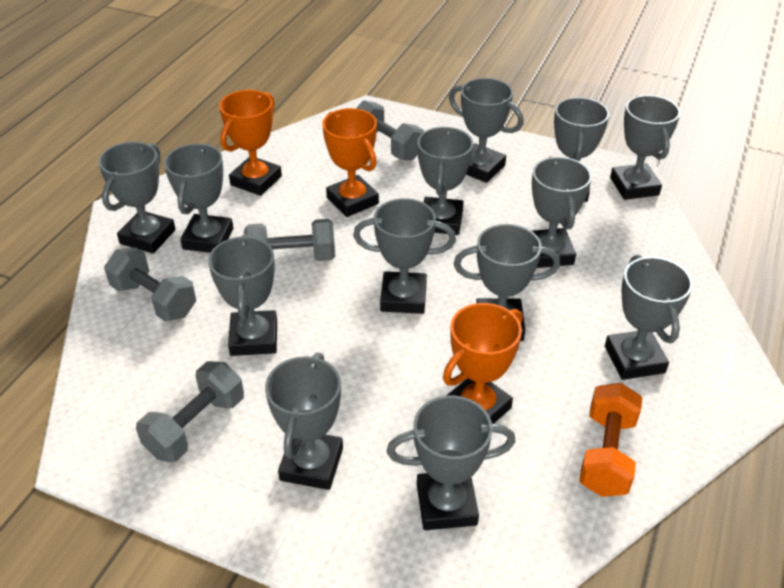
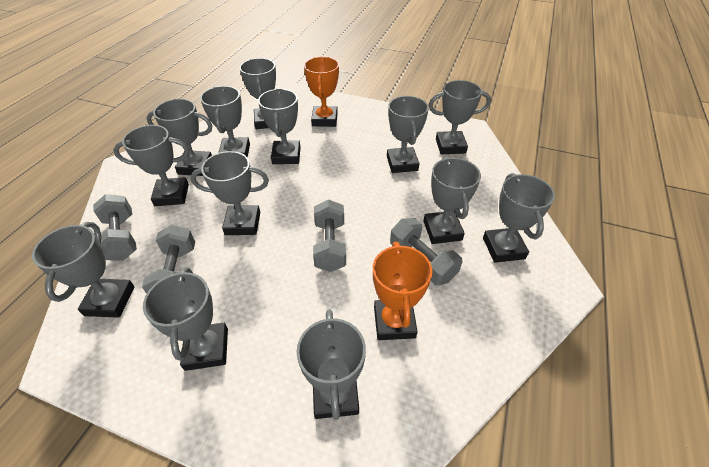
orange dumbbell: [579,383,642,497] = 1 -> none = 0
orange trophy: [219,90,282,196] [322,108,379,217] [443,303,522,424] = 3 -> [304,56,339,127] [373,242,433,340] = 2

